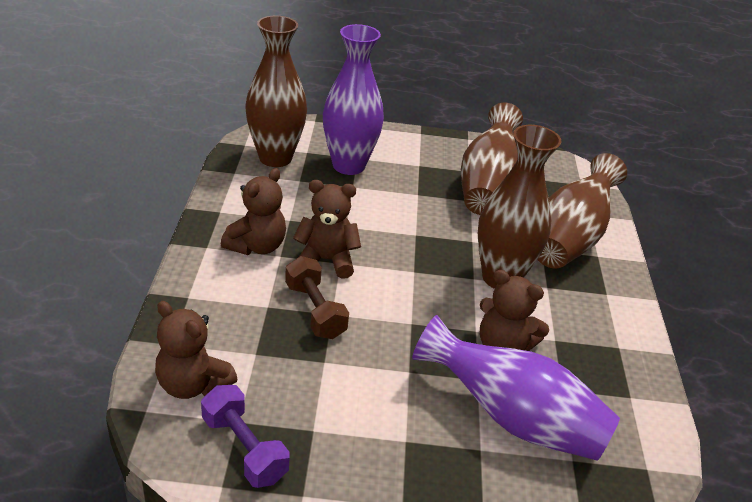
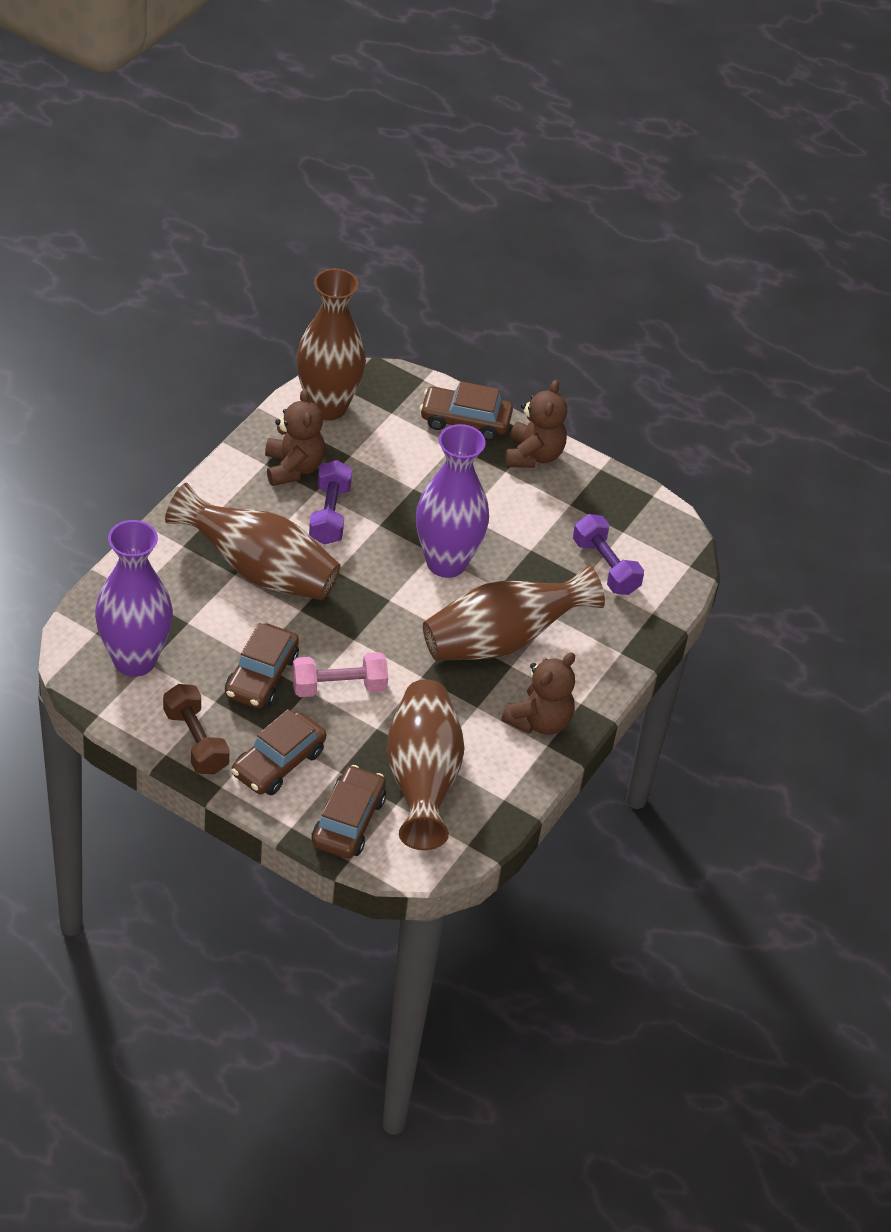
brown car: none = 0 -> [225,623,299,709] [231,709,326,795] [311,765,386,858] [420,381,513,441] = 4
brown teddy bear: [155,301,237,399] [221,168,286,255] [293,180,361,279] [480,270,549,351] = 4 -> [265,389,325,486] [501,652,575,735] [505,380,567,468] = 3
pink dumbbell: none = 0 -> [292,652,388,697] = 1
purple dumbbell: [201,385,290,488] = 1 -> [309,460,352,545] [573,514,644,595] = 2

